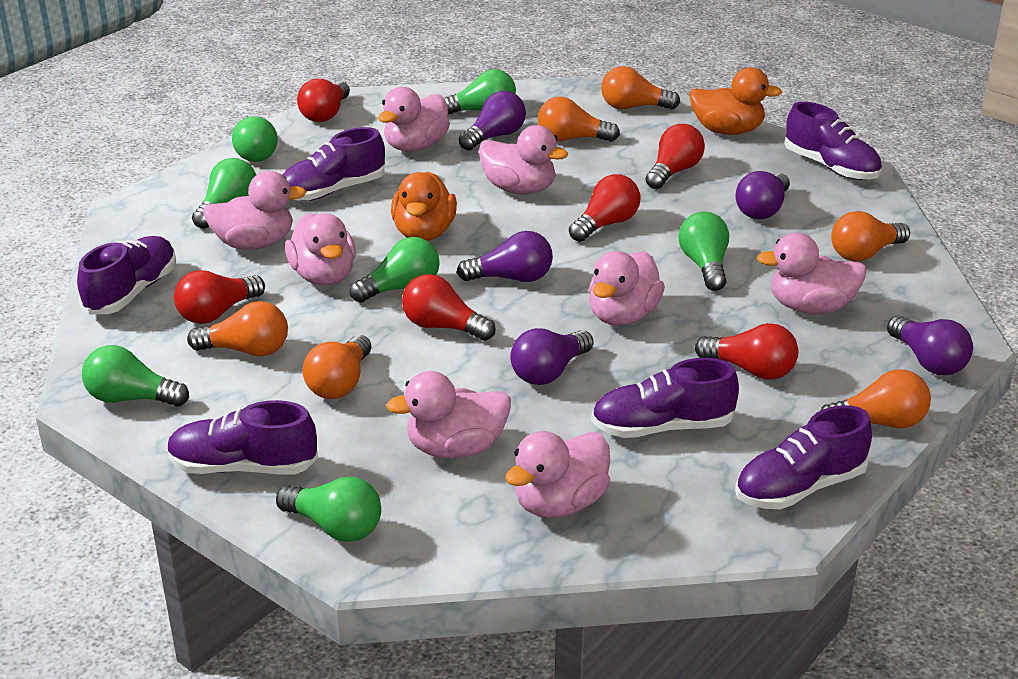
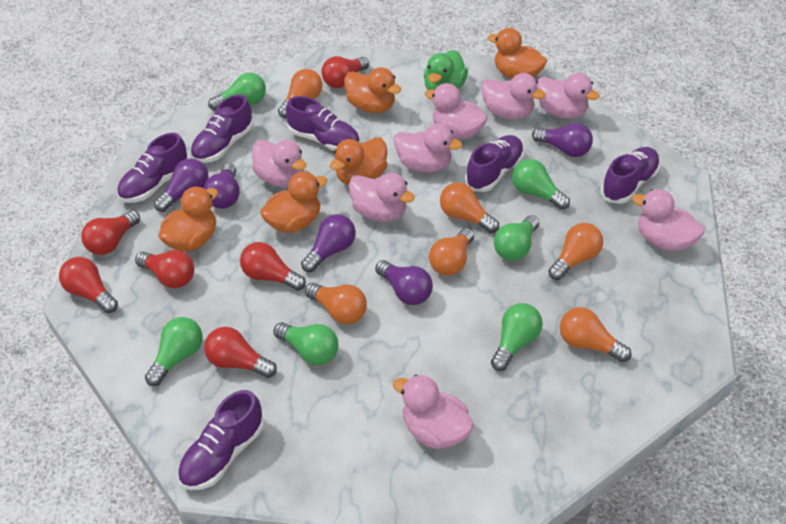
green duck: none = 0 -> [424,50,468,90] = 1
green light bulb: [82,345,189,407] [192,158,256,229] [232,116,278,162] [276,477,381,542] [350,237,440,303] [444,69,516,114] [679,212,729,291] = 7 -> [145,317,202,386] [208,72,266,111] [273,322,338,365] [491,303,543,371] [494,215,539,261] [512,159,570,210] = 6
orange duck: [391,172,457,241] [689,67,782,135] = 2 -> [158,187,218,252] [260,172,327,233] [330,137,388,185] [344,67,402,113] [488,28,547,79] = 5

